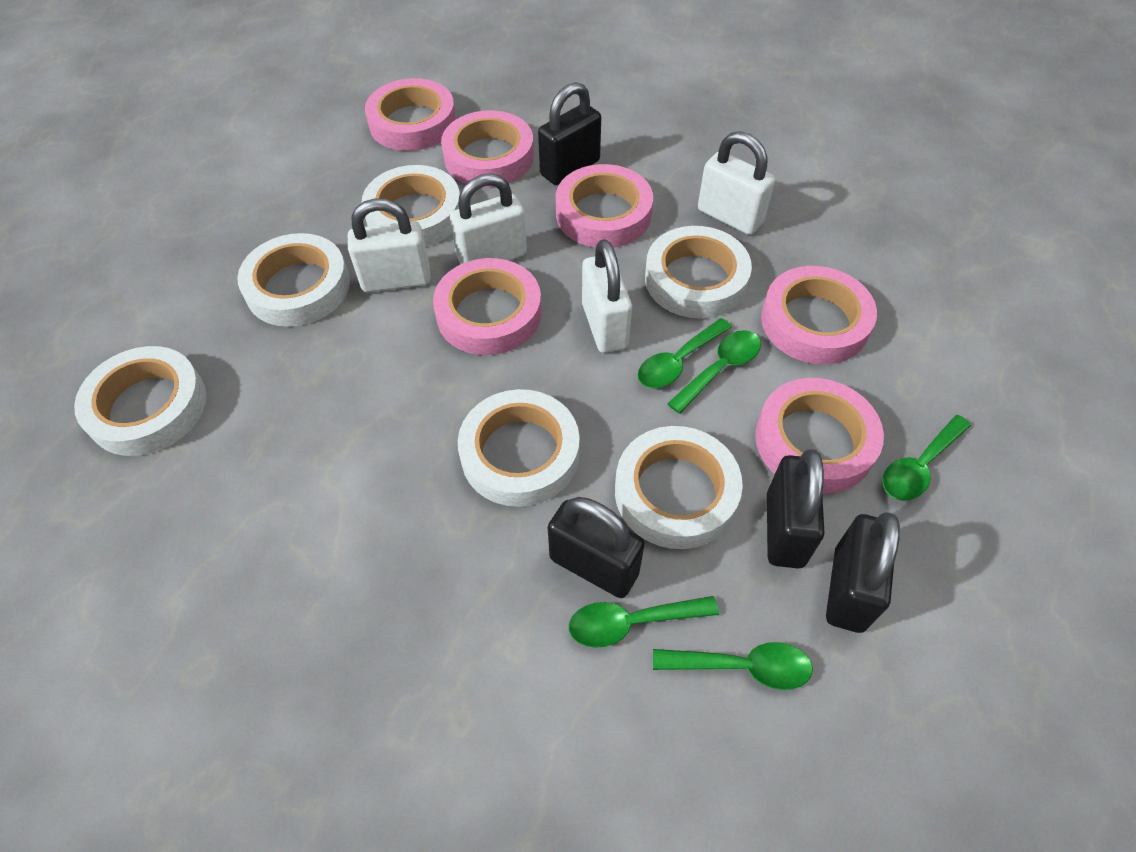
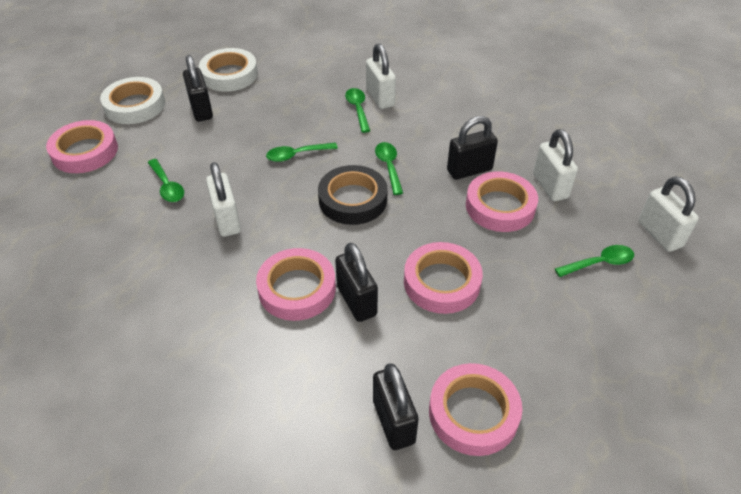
black tape: none = 0 -> [318,165,388,225] = 1
pink tape: [365,78,456,151] [433,258,542,355] [441,110,534,187] [556,164,653,248] [755,378,884,494] [761,266,877,364] = 6 -> [46,120,118,173] [256,248,336,321] [404,242,483,314] [429,363,522,456] [466,171,538,232] = 5
white tape: [74,346,206,456] [237,233,350,327] [362,165,460,247] [458,389,580,507] [615,426,743,549] [645,226,752,319] = 6 -> [100,77,165,124] [199,48,258,92] = 2

